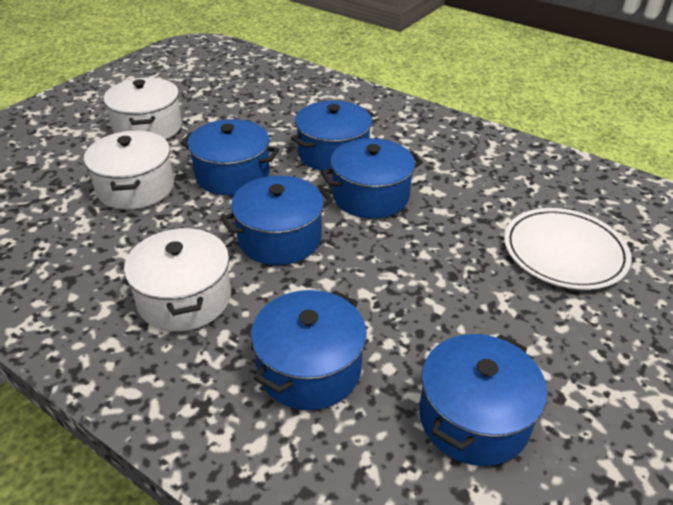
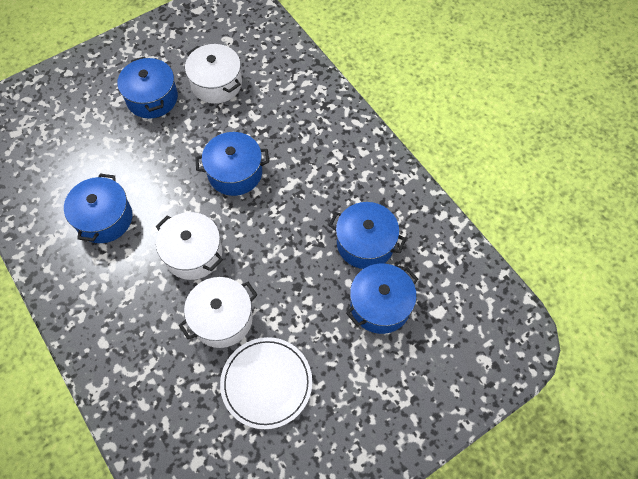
blue pot: [180,119,279,195] [221,176,333,265] [251,290,367,410] [291,101,373,171] [321,138,423,219] [419,334,547,466] = 6 -> [64,174,132,243] [117,56,178,118] [195,132,269,196] [329,202,406,269] [346,263,418,334] = 5

